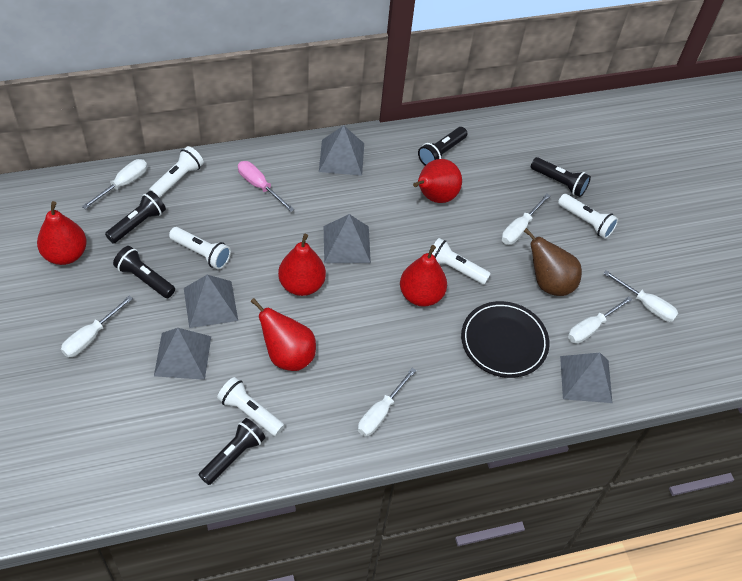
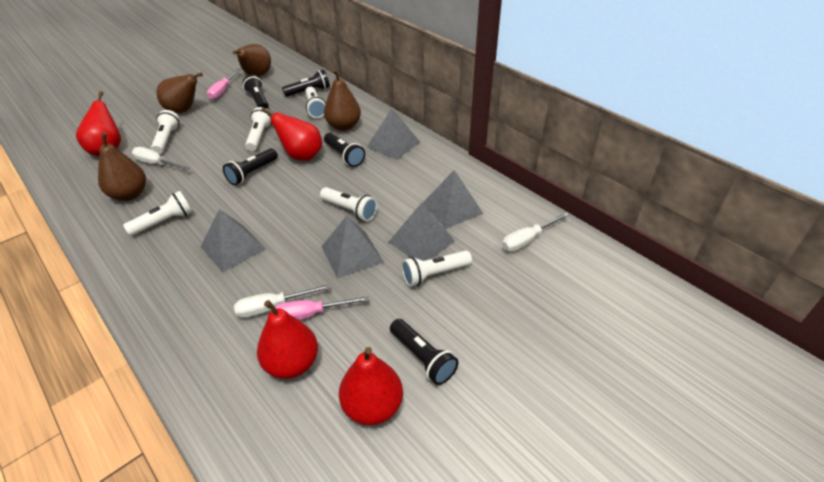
black plate: [461,301,549,378] = 1 -> none = 0
brown pear: [523,228,582,296] = 1 -> [98,132,146,201] [156,73,203,113] [233,44,271,77] [324,69,361,131] = 4
pink screwdriver: [238,161,294,212] = 1 -> [207,69,241,100] [275,296,370,320] = 2
red pear: [37,201,87,265] [250,298,316,371] [278,234,326,296] [400,245,447,307] [413,159,462,203] = 5 -> [76,91,121,156] [257,300,318,379] [261,107,322,161] [339,347,403,425] = 4
white flashlight: [149,146,204,198] [169,227,231,269] [217,377,284,436] [432,238,491,285] [558,194,618,239] = 5 -> [123,191,192,236] [151,110,180,154] [245,107,272,151] [305,86,326,118] [320,187,377,221] [402,250,472,287] = 6
white screwdriver: [61,296,133,357] [82,159,147,209] [358,368,416,437] [501,193,550,245] [568,296,632,344] [603,270,678,322] = 6 -> [132,147,190,171] [234,284,331,318] [502,213,569,252] = 3

